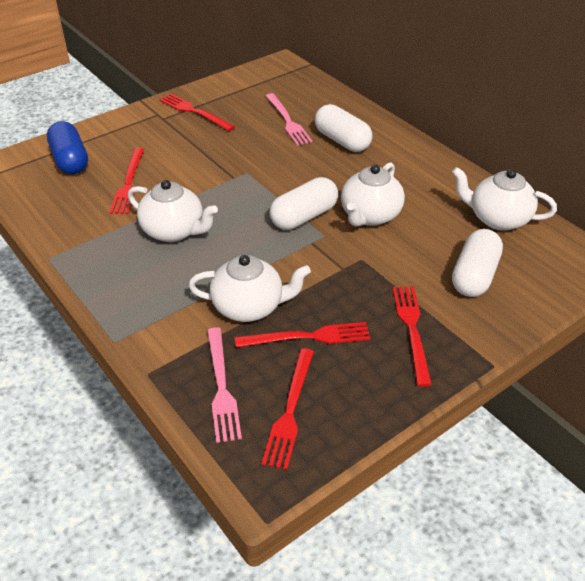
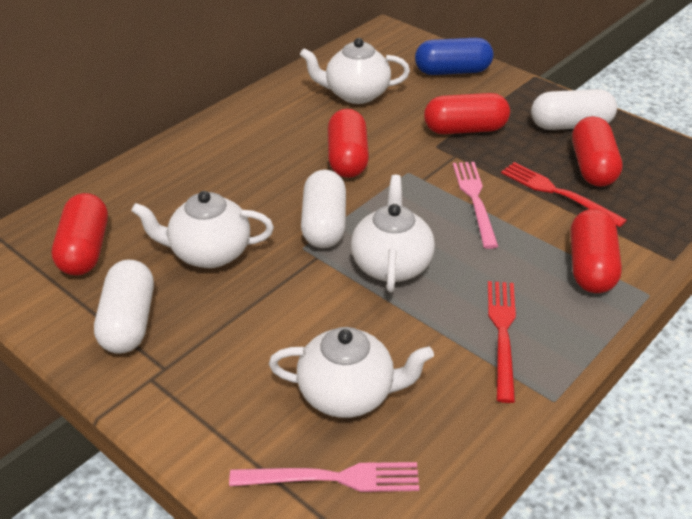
red capsule: none = 0 -> [52,193,108,275] [328,109,369,178] [424,93,510,134] [570,209,622,293] [572,116,622,187] = 5
red fork: [109,148,144,214] [159,94,235,131] [235,322,370,348] [261,348,314,470] [393,286,432,387] = 5 -> [488,281,516,403] [501,162,627,227] = 2

